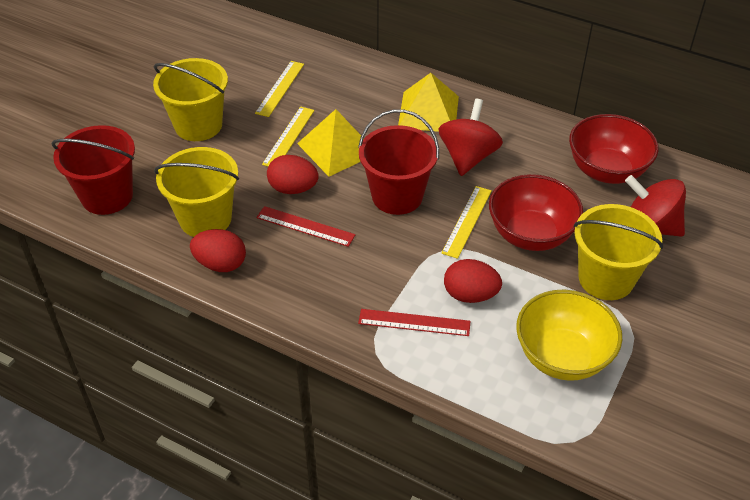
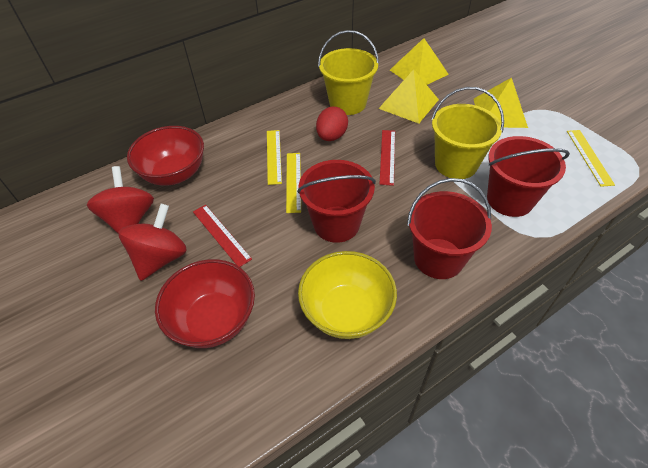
red bucket: [52,125,135,215] [358,109,439,215] = 2 -> [297,160,376,243] [407,178,492,279] [487,136,570,217] = 3
red egg: [190,229,246,272] [267,155,319,194] [444,259,502,303] = 3 -> [316,107,348,141] = 1
yellow bucket: [153,58,228,141] [154,147,239,237] [574,204,663,300] = 3 -> [318,30,379,115] [431,87,504,179] = 2
yellow pyramid: [297,109,364,177] [398,73,459,132] = 2 -> [378,69,439,124] [390,38,449,85] [474,77,528,128] = 3

